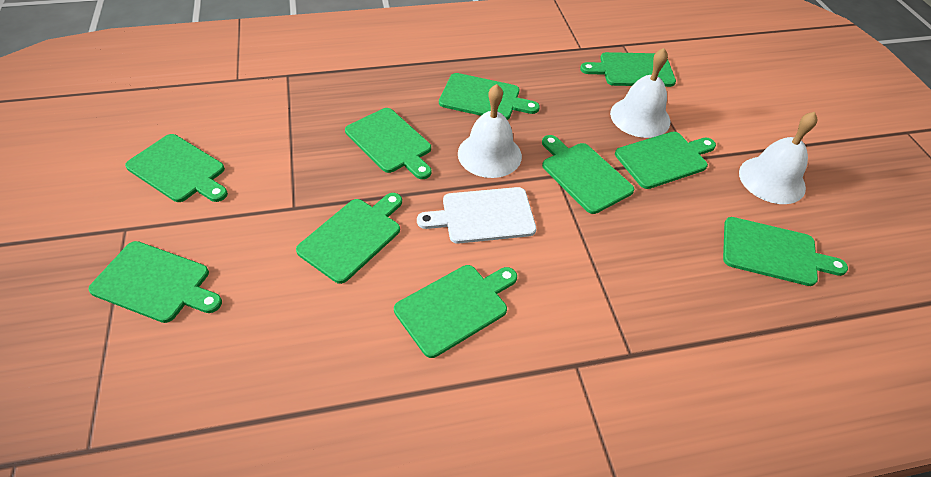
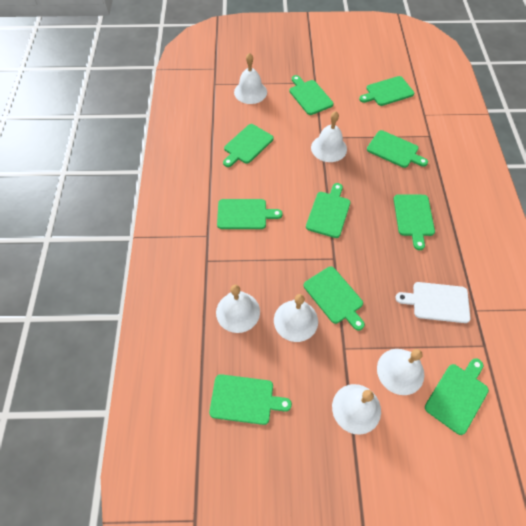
white bell: [458,84,522,178] [610,48,670,138] [739,112,817,204] = 3 -> [216,285,260,333] [234,53,267,104] [274,294,318,342] [311,111,347,162] [332,384,381,435] [377,349,424,395] = 6

